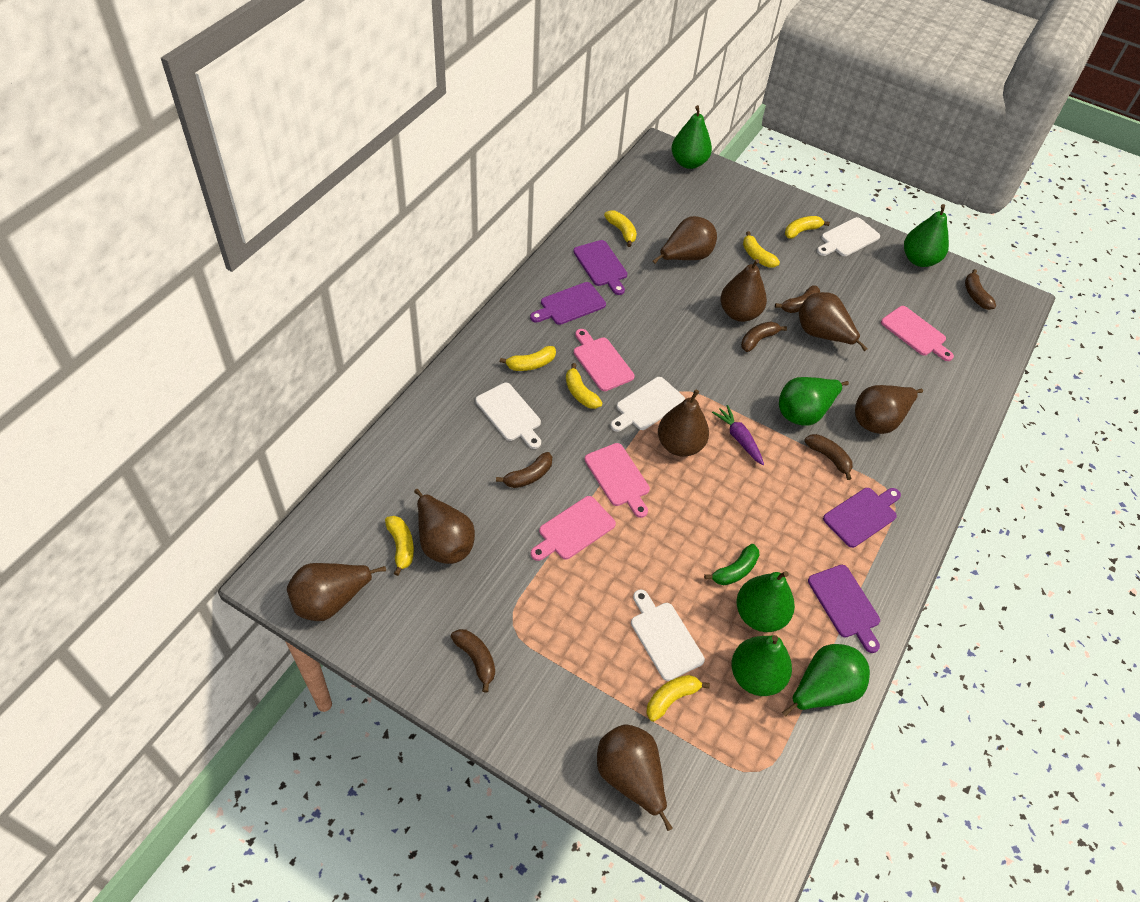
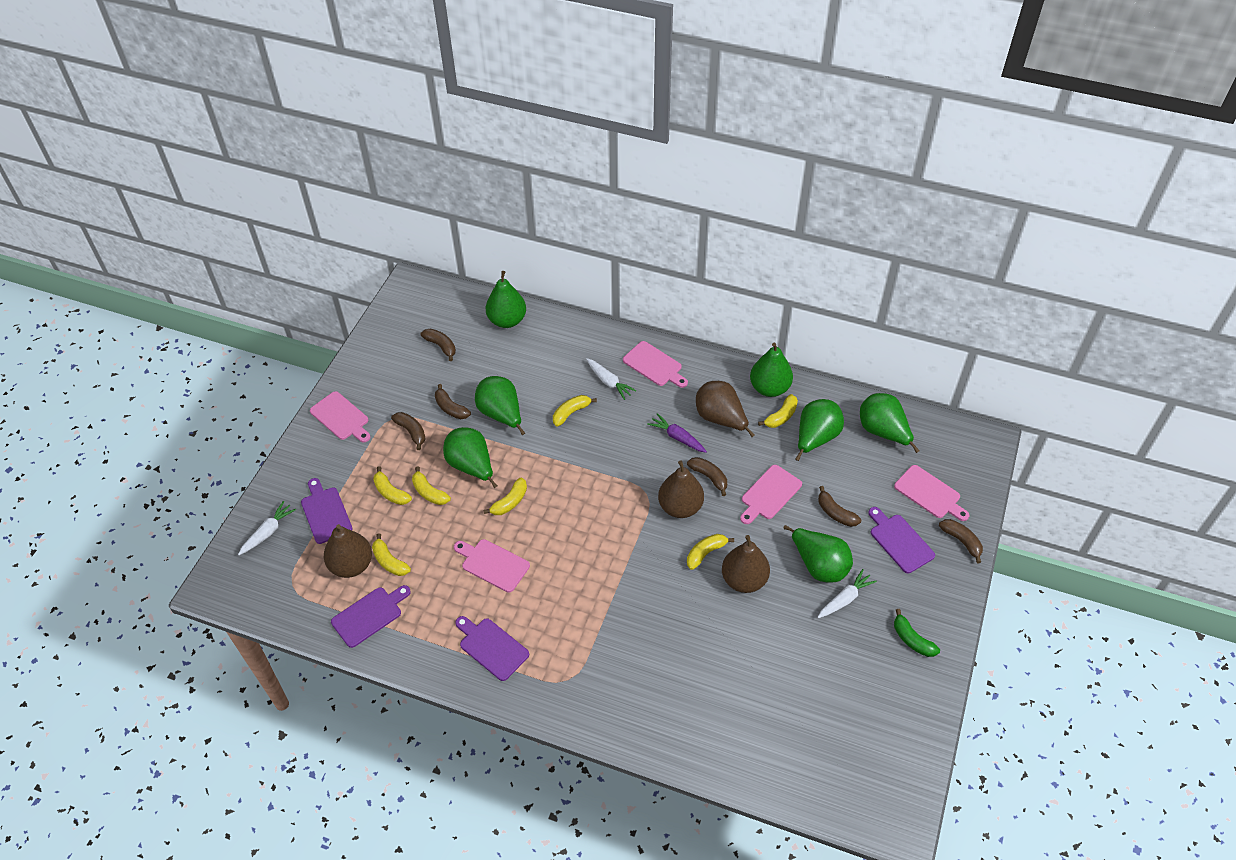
brown pear: [287,563,386,621] [414,489,475,564] [597,724,673,831] [653,216,717,264] [658,390,709,457] [720,259,767,322] [799,292,867,351] [855,385,923,434] = 8 -> [324,524,372,578] [658,460,704,518] [696,381,755,437] [722,535,770,593] = 4
green pear: [671,105,712,169] [731,635,792,696] [736,571,795,632] [779,377,849,426] [782,644,870,717] [904,204,949,267] = 6 -> [443,427,497,488] [475,376,525,435] [486,271,526,328] [750,342,793,397] [784,525,853,582] [795,399,844,461] [860,393,920,453] = 7
pink cutting board: [531,496,616,561] [574,329,635,391] [585,443,650,518] [881,306,954,361] = 4 -> [310,391,371,442] [454,539,530,593] [623,341,688,388] [740,465,802,524] [894,465,969,521] = 5
white carrot: none = 0 -> [238,501,296,555] [586,358,636,400] [817,569,877,618] = 3
white cutting board: [476,383,541,449] [610,377,685,432] [631,589,705,681] [817,217,880,256] = 4 -> none = 0

